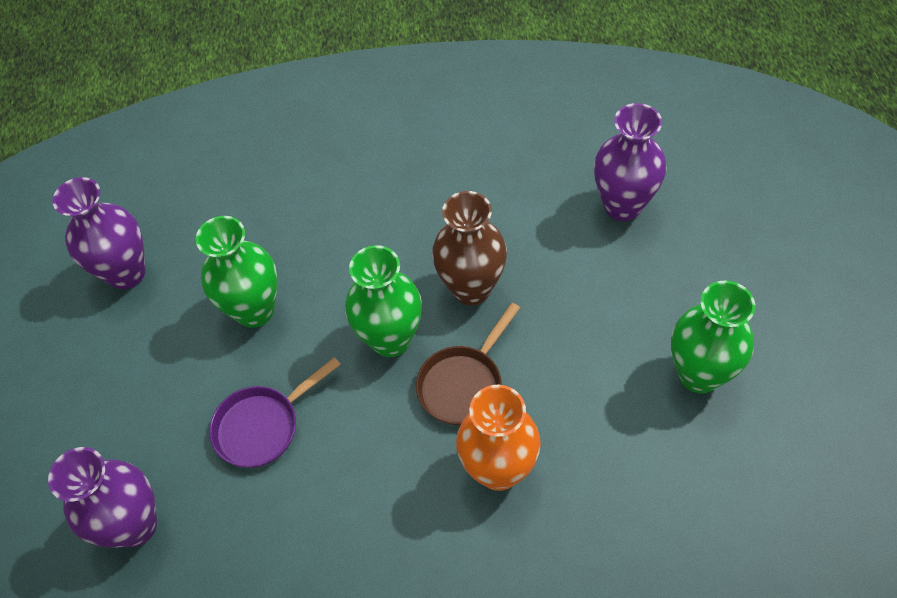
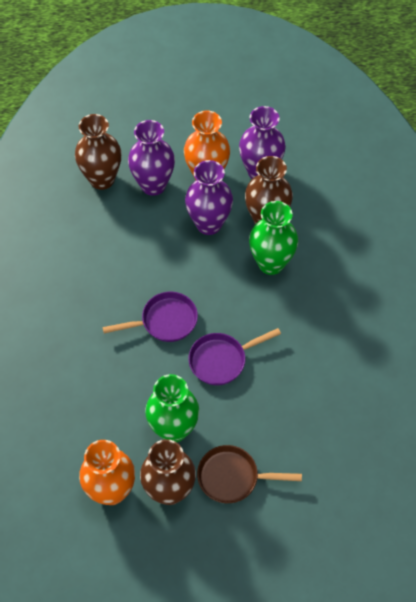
brown vase: [432,191,507,305] = 1 -> [75,114,121,190] [140,439,196,505] [245,156,293,224] = 3
green vase: [196,216,278,328] [345,245,422,357] [671,280,755,393] = 3 -> [145,374,199,442] [249,201,298,275] = 2
orange vase: [456,385,541,491] = 1 -> [79,440,135,505] [184,111,230,180] = 2
purple pan: [209,357,341,468] = 1 -> [102,292,198,342] [188,328,281,385] = 2

